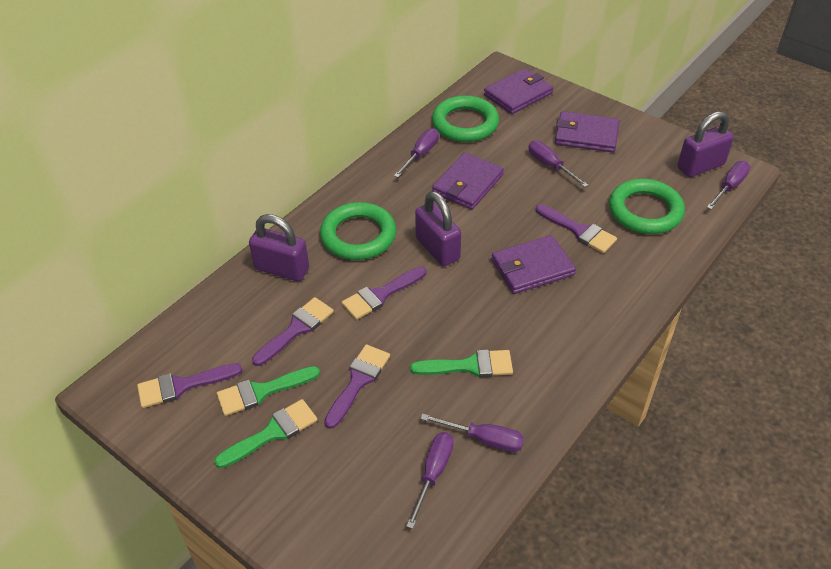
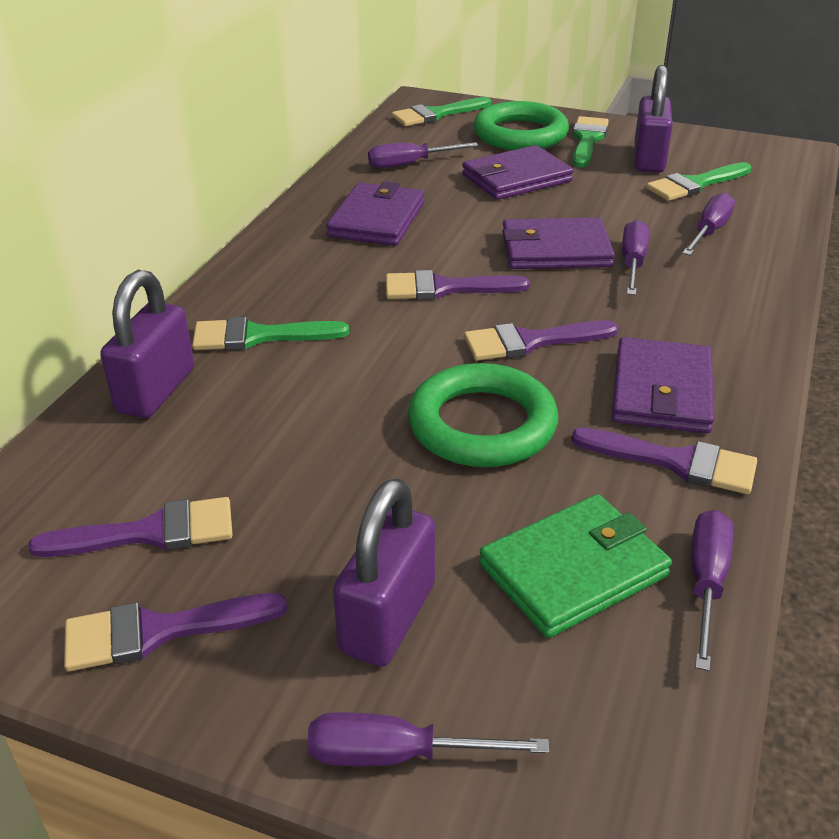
green brush: [214,399,318,468] [217,366,320,416] [410,350,513,377] = 3 -> [192,317,349,350] [391,97,491,126] [573,116,609,167] [646,162,751,201] = 4
green ring: [320,202,396,260] [432,95,499,142] [609,179,685,234] = 3 -> [408,363,558,467] [474,101,569,150] = 2
green wallet: none = 0 -> [479,494,672,638] = 1

